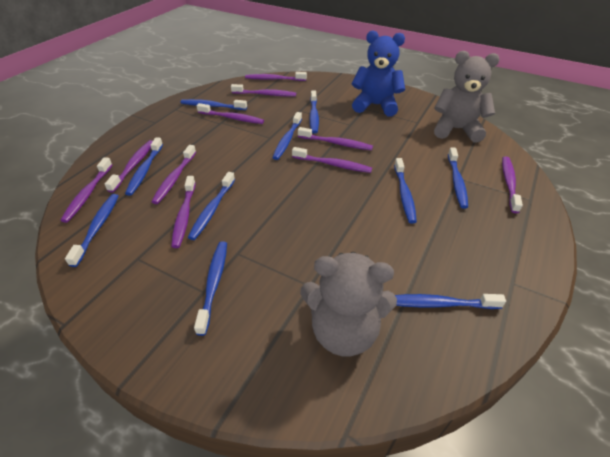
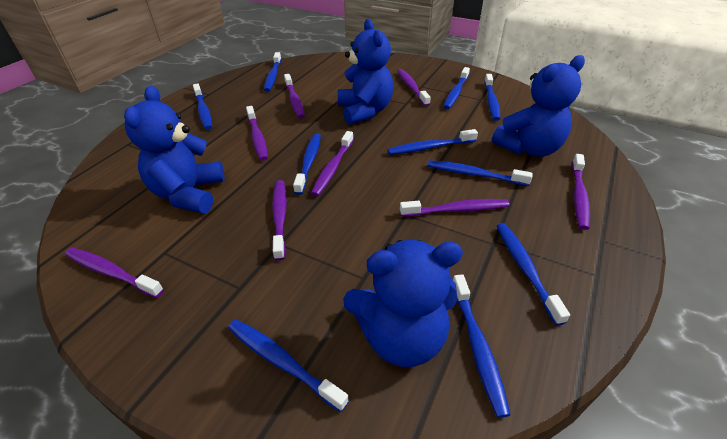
blue teddy bear: [352,30,405,116] = 1 -> [124,86,225,214] [338,19,394,125] [343,240,463,367] [492,55,585,157] = 4
grey teddy bear: [300,252,397,356] [434,51,500,142] = 2 -> none = 0
purple toothbrush: [60,157,112,223] [105,140,153,193] [151,145,196,204] [171,176,196,248] [197,103,264,124] [231,84,296,96] [245,72,307,81] [292,147,372,173] [298,127,373,150] [502,156,523,213] = 10 -> [65,247,164,298] [246,106,268,161] [272,180,287,261] [284,74,305,118] [311,131,354,196] [398,69,431,106] [400,199,509,217] [572,154,590,230] = 8

